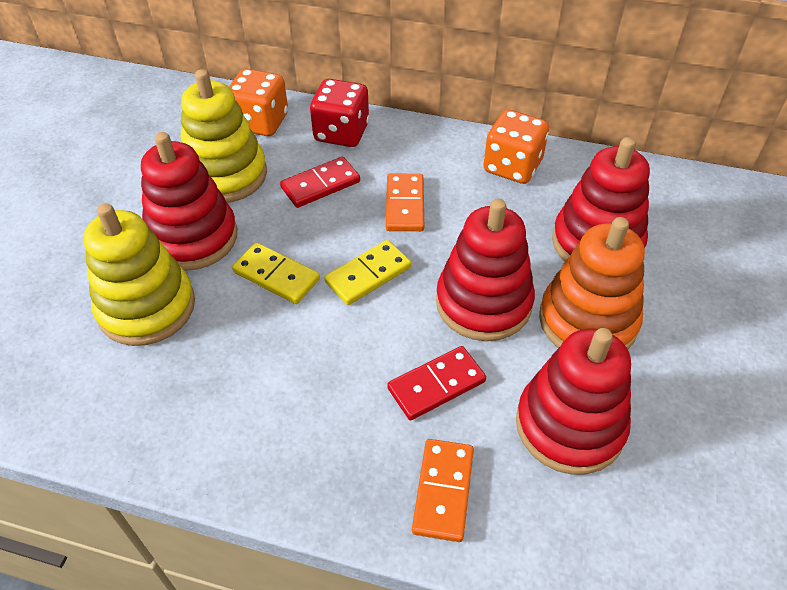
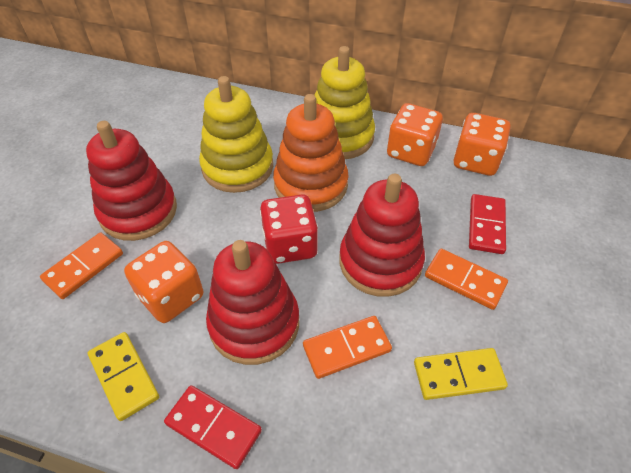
orange dice: [229,68,288,136] [483,110,549,184] = 2 -> [124,241,203,323] [387,103,443,166] [453,113,510,176] = 3
orange domino: [386,174,424,231] [412,439,474,542] = 2 -> [40,232,123,299] [303,316,392,379] [425,249,508,310] = 3
red stacking toy: [141,132,237,271] [436,199,535,341] [516,328,631,475] [552,137,650,261] = 4 -> [86,121,177,241] [206,240,299,365] [339,174,425,297] = 3

